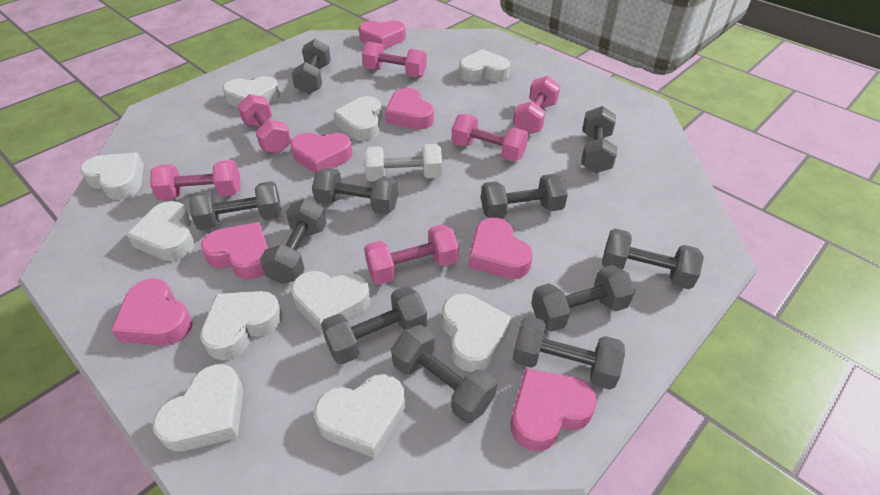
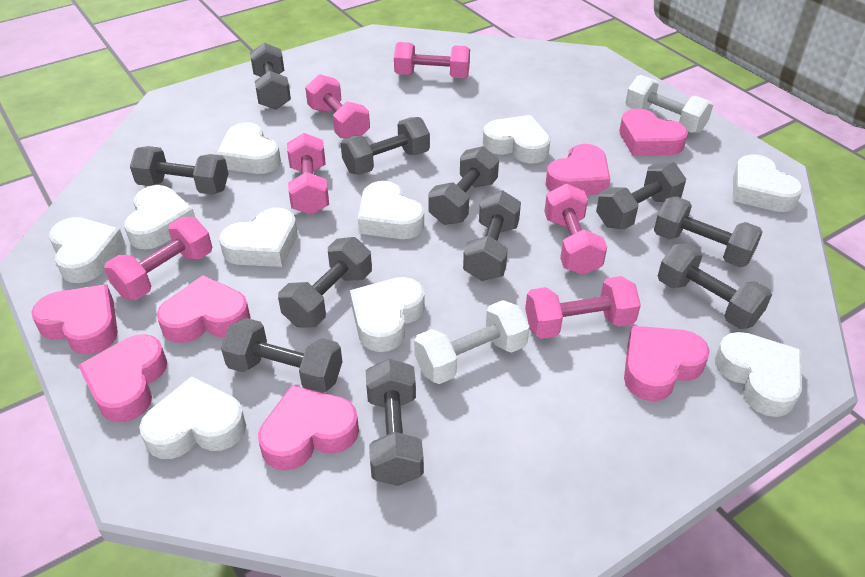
white dumbbell: [364,144,442,181] = 1 -> [414,300,530,384] [625,75,713,134] = 2

